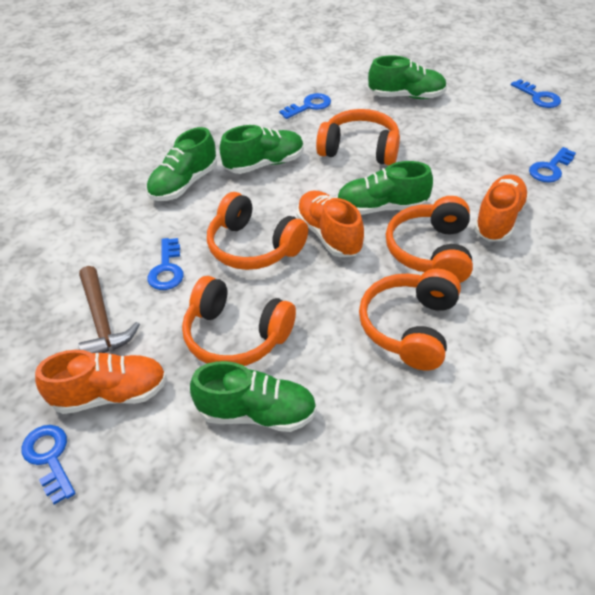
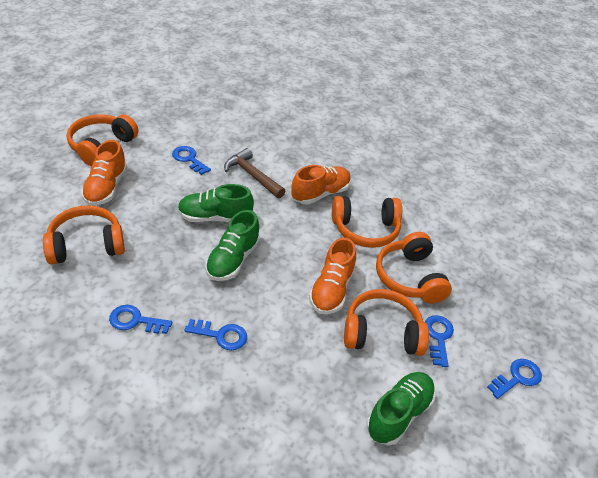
green shoe: [147,127,217,201] [190,361,317,432] [220,125,304,174] [337,161,433,215] [368,55,447,99] = 5 -> [178,184,254,222] [205,210,260,281] [367,372,435,446] = 3

